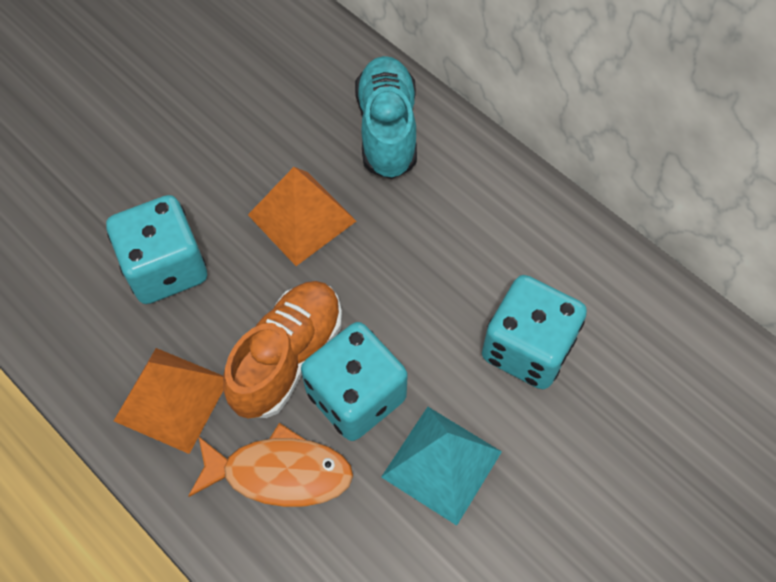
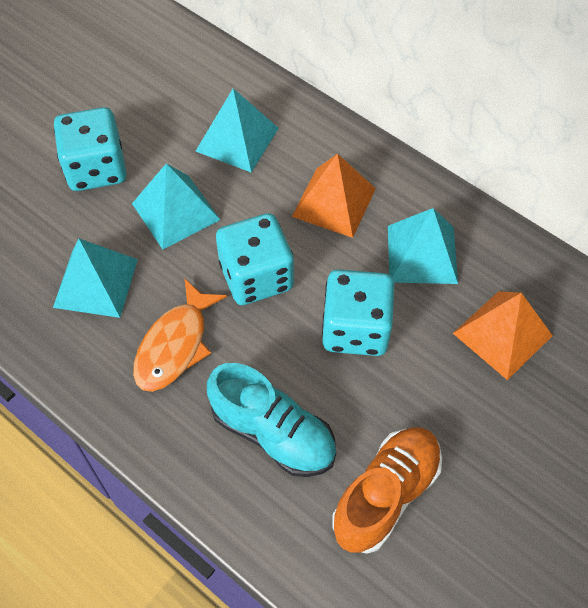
turquoise pyramid: [381,407,502,526] = 1 -> [53,239,138,318] [132,163,220,249] [196,88,279,172] [388,208,458,284] = 4

